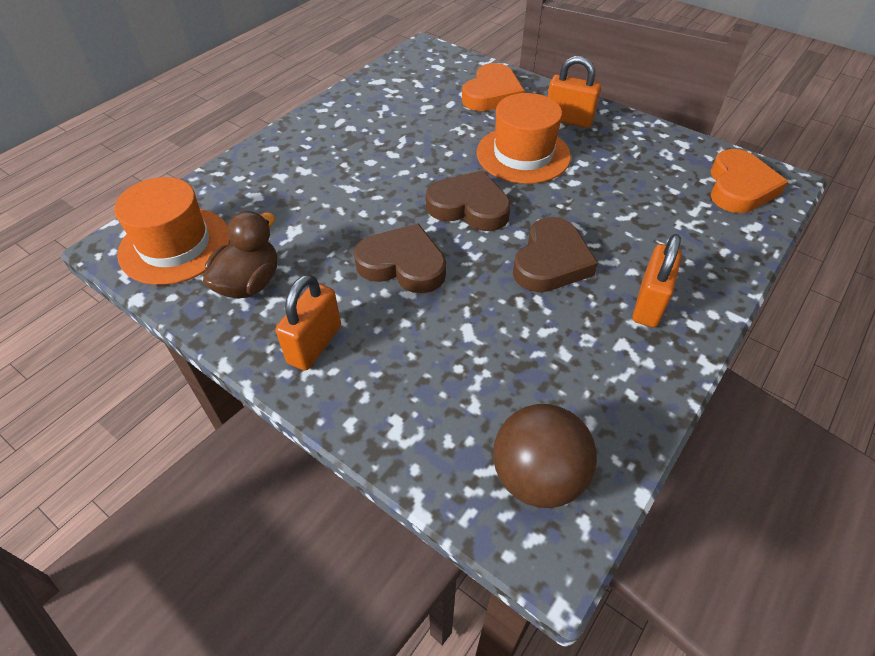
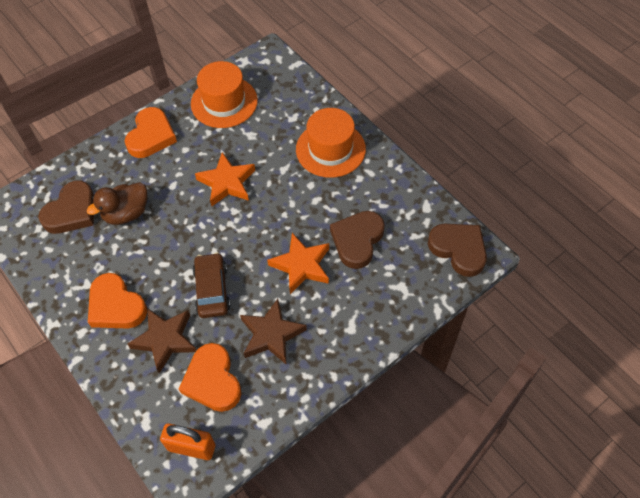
brown ball: [493,404,597,508] = 1 -> none = 0
brown car: none = 0 -> [192,252,231,318] = 1
brown star: none = 0 -> [127,308,196,373] [240,299,307,364] = 2
orange heart: [462,63,525,111] [711,149,788,213] = 2 -> [88,273,147,329] [125,107,177,158] [179,343,241,412] = 3
orange padlock: [276,274,341,371] [548,56,601,128] [633,234,682,327] = 3 -> [160,423,215,460] = 1
orange star: none = 0 -> [195,152,255,206] [267,233,329,294] = 2

